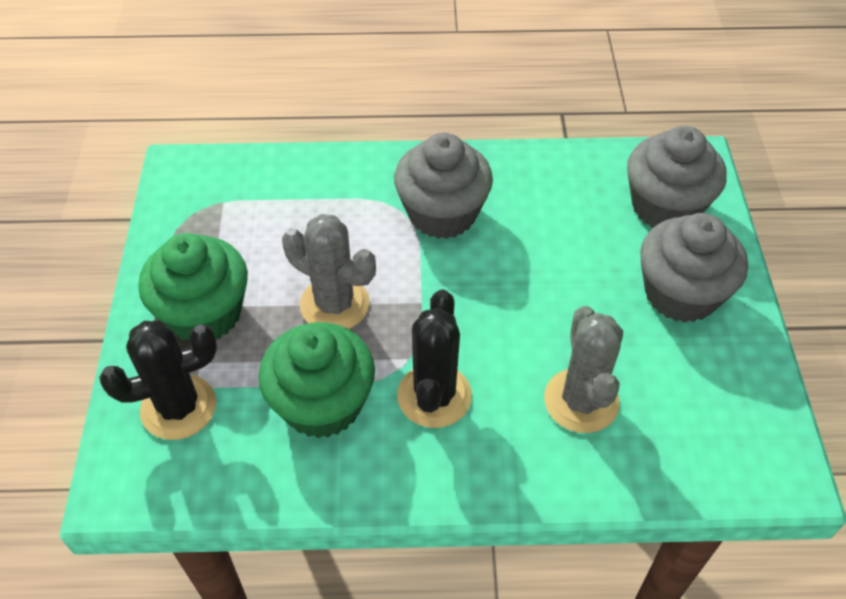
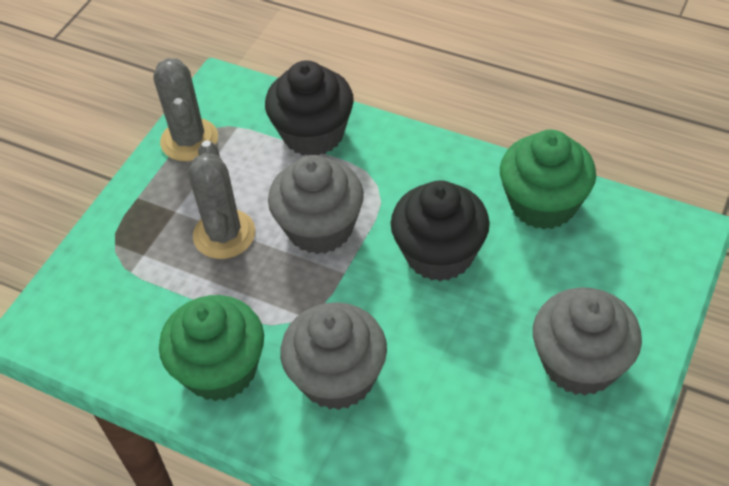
black cactus: [99,321,217,440] [397,290,472,428] = 2 -> none = 0
black cupcake: none = 0 -> [265,60,354,155] [391,180,490,281] = 2

